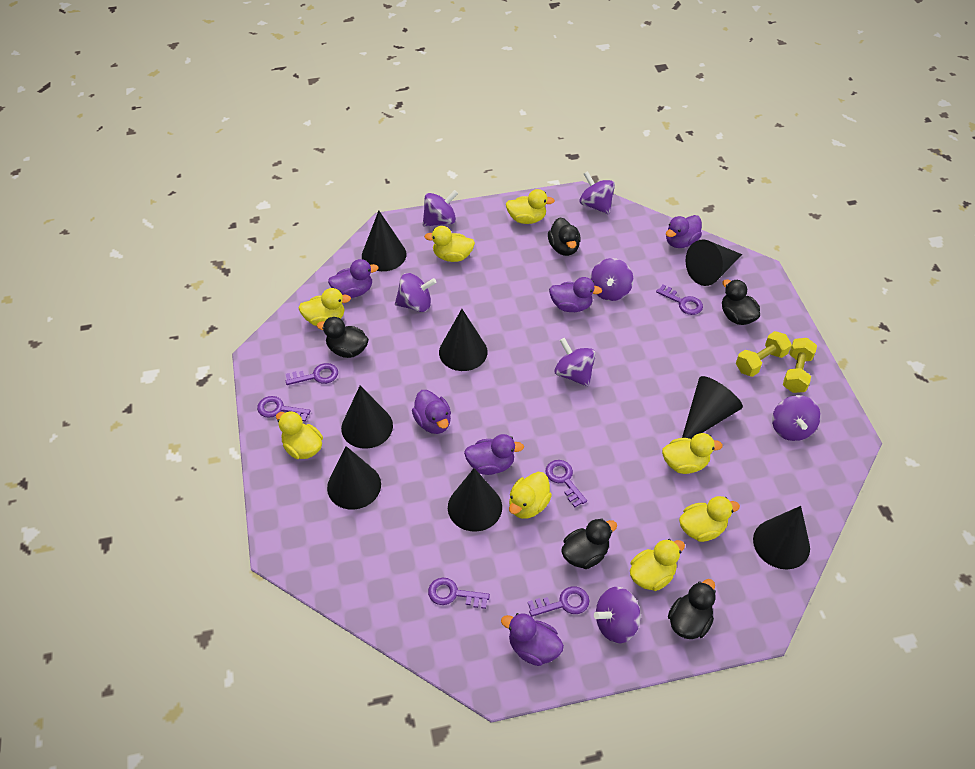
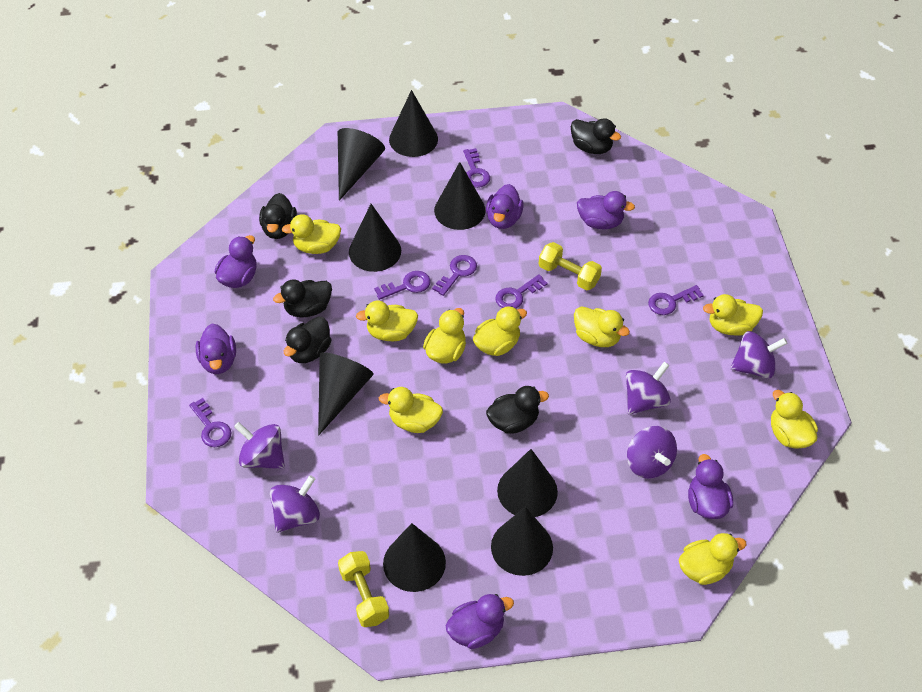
purple spinning top: [395,273,436,312] [423,190,458,227] [555,338,596,387] [579,171,615,214] [590,258,633,301] [594,587,641,643] [772,395,821,441] = 7 -> [234,422,285,469] [270,475,320,533] [626,362,671,415] [627,426,677,479] [730,331,788,379] = 5
yellow duck: [276,411,323,459] [298,288,351,326] [424,226,475,262] [506,189,555,224] [509,472,552,519] [630,539,685,591] [662,433,723,474] [679,496,740,542] = 8 -> [282,214,341,254] [356,301,418,341] [379,387,443,433] [423,308,466,364] [473,306,527,356] [574,306,630,347] [679,533,747,585] [703,294,763,336] [771,390,818,449] = 9

